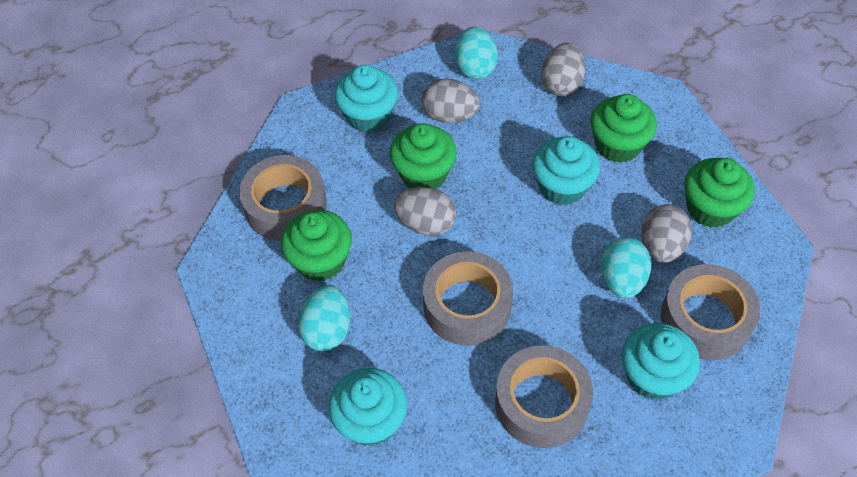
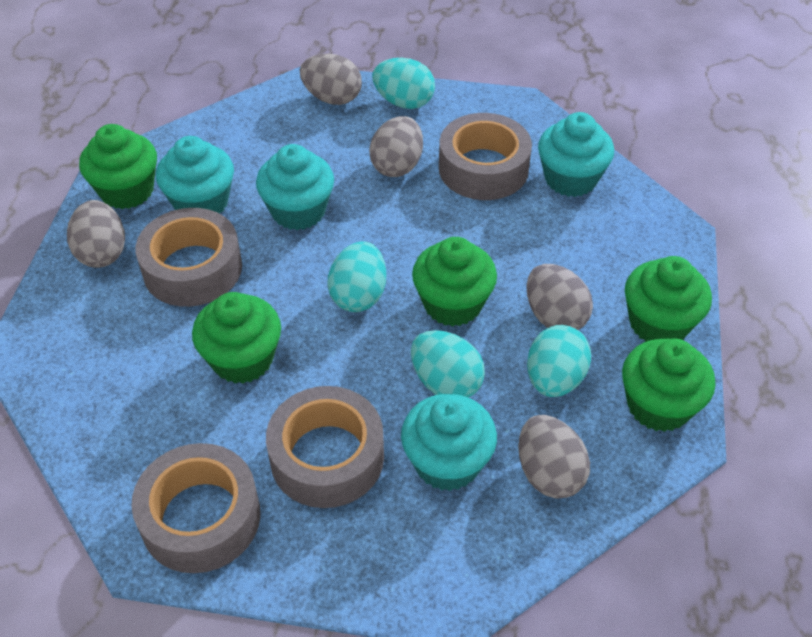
green cupcake: [281,210,352,282] [390,123,457,189] [590,94,657,163] [684,158,755,228] = 4 -> [79,124,157,209] [192,292,281,384] [412,237,497,327] [622,338,715,432] [625,256,712,342] = 5
grey egg: [394,187,456,236] [422,78,480,123] [541,43,585,96] [641,204,692,263] = 4 -> [67,200,125,268] [300,53,362,105] [369,116,423,177] [518,415,590,498] [526,264,593,330] = 5
turquoise egg: [298,285,350,351] [455,27,498,80] [601,237,651,298] = 3 -> [328,241,386,312] [372,58,435,109] [411,330,485,398] [527,325,591,397] = 4

